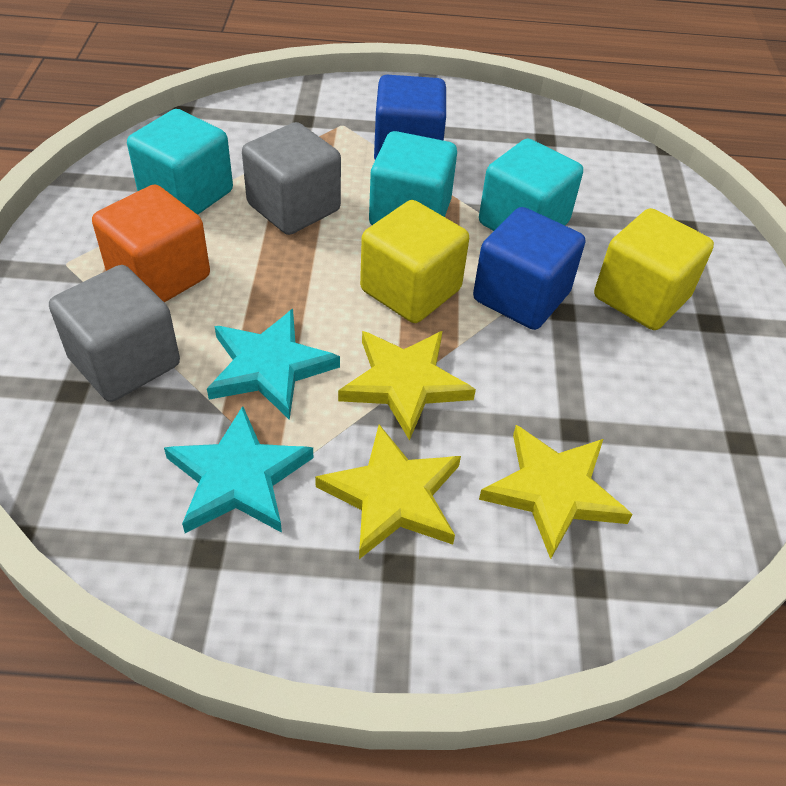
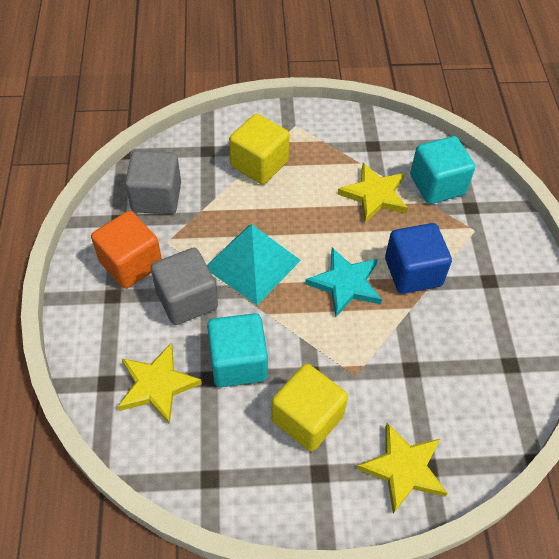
blue cube: [374,75,446,160] [473,207,585,330] = 2 -> [385,223,452,294] = 1
turquoise cube: [127,109,233,215] [369,131,457,225] [479,139,583,231] = 3 -> [207,313,268,387] [410,136,475,204] = 2
turquoise pyramid: none = 0 -> [207,224,301,305] = 1
turquoise star: [164,406,314,533] [207,309,340,420] = 2 -> [305,248,382,317] = 1

